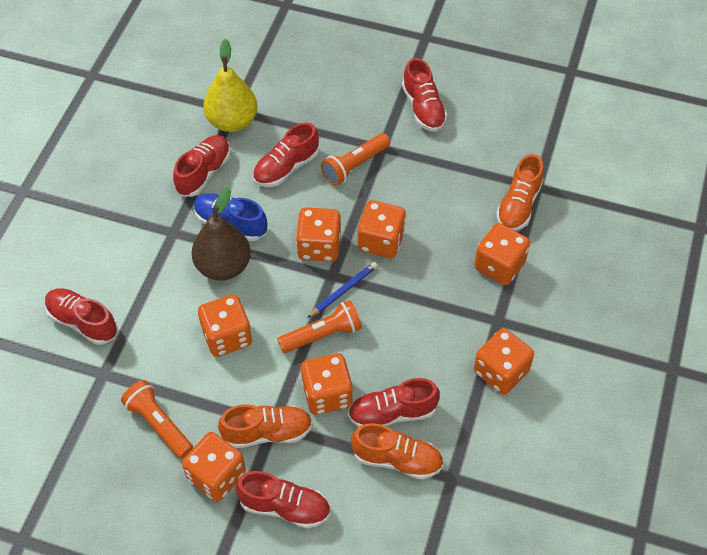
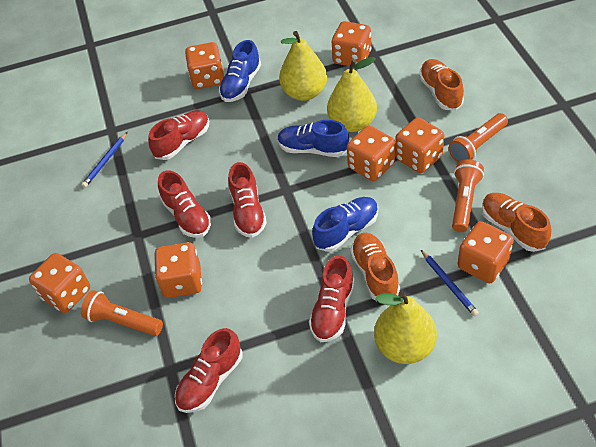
blue pencil: [307,262,377,318] = 1 -> [81,132,127,188] [421,250,479,316] = 2
blue shoe: [194,193,267,241] = 1 -> [219,40,261,102] [278,120,349,157] [312,197,378,252] = 3
brown pear: [192,188,251,281] = 1 -> none = 0
red shoe: [45,289,118,345] [173,135,231,197] [235,471,330,529] [253,123,319,187] [348,378,440,427] [402,58,448,132] = 6 -> [148,110,209,160] [158,171,211,238] [175,328,243,413] [228,162,267,238] [309,255,355,342] = 5
yellow pear: [203,39,258,132] = 1 -> [279,31,327,101] [327,57,377,132] [374,291,437,364] = 3

